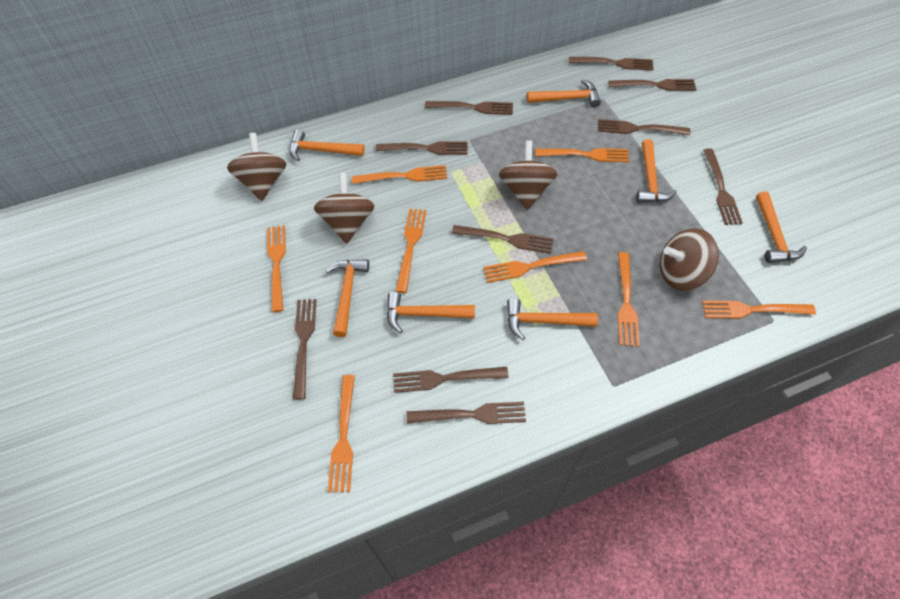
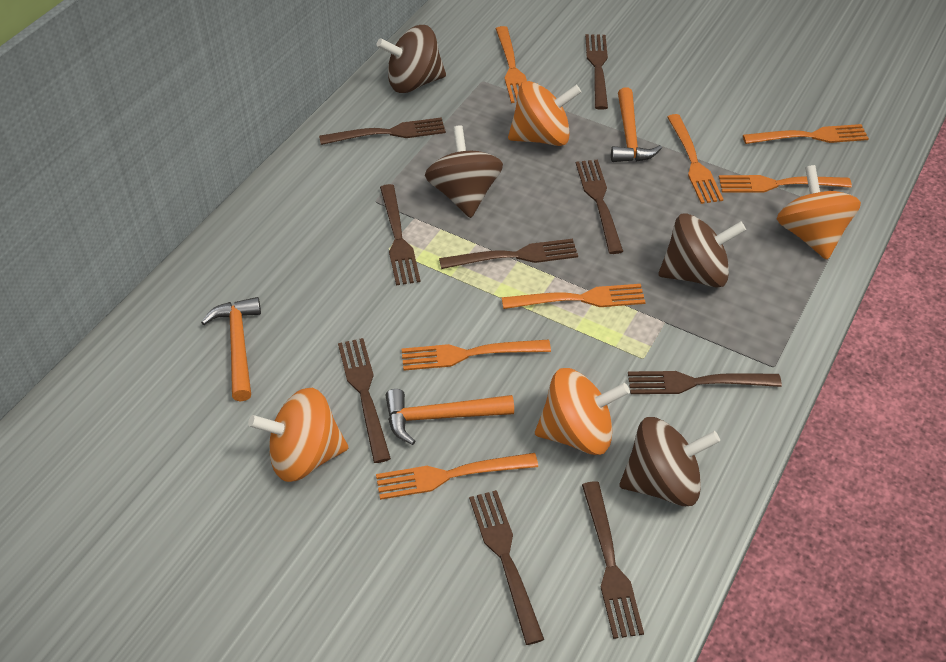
brown fork: [293,299,317,400] [376,141,468,155] [393,367,509,393] [406,402,526,424] [425,101,513,115] [452,225,553,254] [569,57,654,70] [598,119,690,135] [608,79,697,91] [703,148,743,225] = 10 -> [319,117,446,145] [338,338,391,463] [380,184,421,286] [439,239,578,269] [469,490,544,645] [576,160,623,254] [582,481,644,639] [585,34,608,110] [628,371,782,394] = 9
orange fork: [267,225,286,312] [328,375,355,492] [352,165,447,184] [396,209,426,293] [483,251,587,283] [535,148,629,162] [618,252,640,347] [702,301,816,318] = 8 -> [376,453,538,500] [402,340,551,371] [496,26,527,103] [502,284,646,309] [667,114,723,204] [719,175,852,193] [743,124,869,144] = 7
orange hammer: [290,129,365,161] [326,259,369,337] [387,292,475,333] [507,298,598,340] [527,79,601,108] [636,139,677,203] [756,191,807,263] = 7 -> [201,297,261,401] [386,389,514,445] [611,87,662,162] = 3
orange spinning top: none = 0 -> [248,388,348,482] [508,81,581,146] [535,368,630,455] [777,165,861,260] = 4

